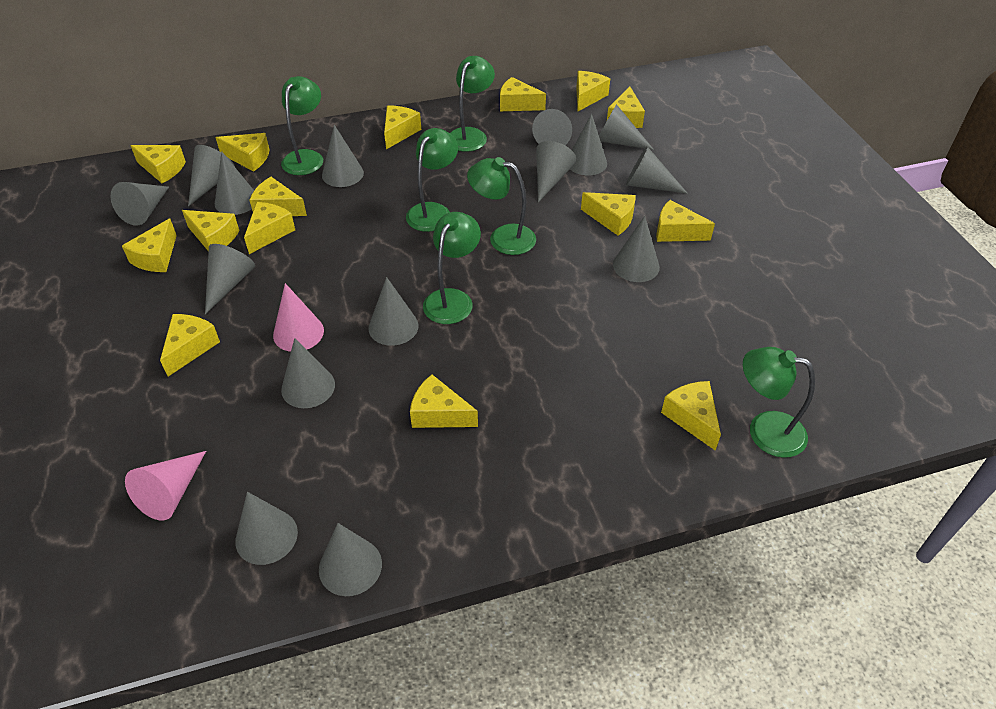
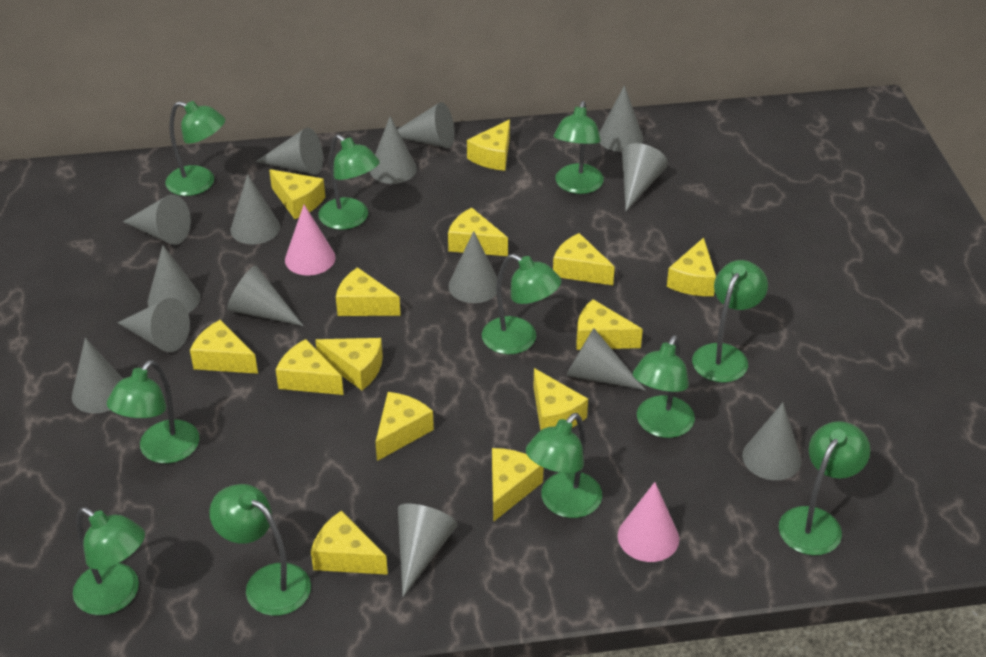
green lamp: [281,76,323,175] [406,128,458,232] [423,212,481,324] [450,56,495,152] [467,157,536,255] [743,347,815,458] = 6 -> [73,507,145,615] [107,360,199,464] [165,101,225,196] [209,484,311,616] [318,134,380,230] [482,254,561,355] [526,413,602,518] [554,101,604,194] [633,335,695,438] [692,260,768,383] [779,421,870,555] = 11
yellow cheese: [122,219,177,272] [130,145,186,183] [160,314,220,376] [182,210,240,252] [215,133,270,172] [244,202,295,254] [250,177,307,216] [384,105,421,149] [410,374,478,428] [500,77,546,111] [576,71,610,112] [581,192,636,235] [607,87,645,128] [656,200,715,242] [661,381,721,451] = 15 -> [190,320,258,374] [269,169,325,219] [276,339,344,395] [311,511,388,575] [315,338,383,390] [336,267,401,316] [375,392,434,461] [448,208,508,256] [467,119,510,171] [492,448,544,522] [533,368,588,431] [553,233,615,285] [576,299,643,350] [667,238,716,296] = 14

